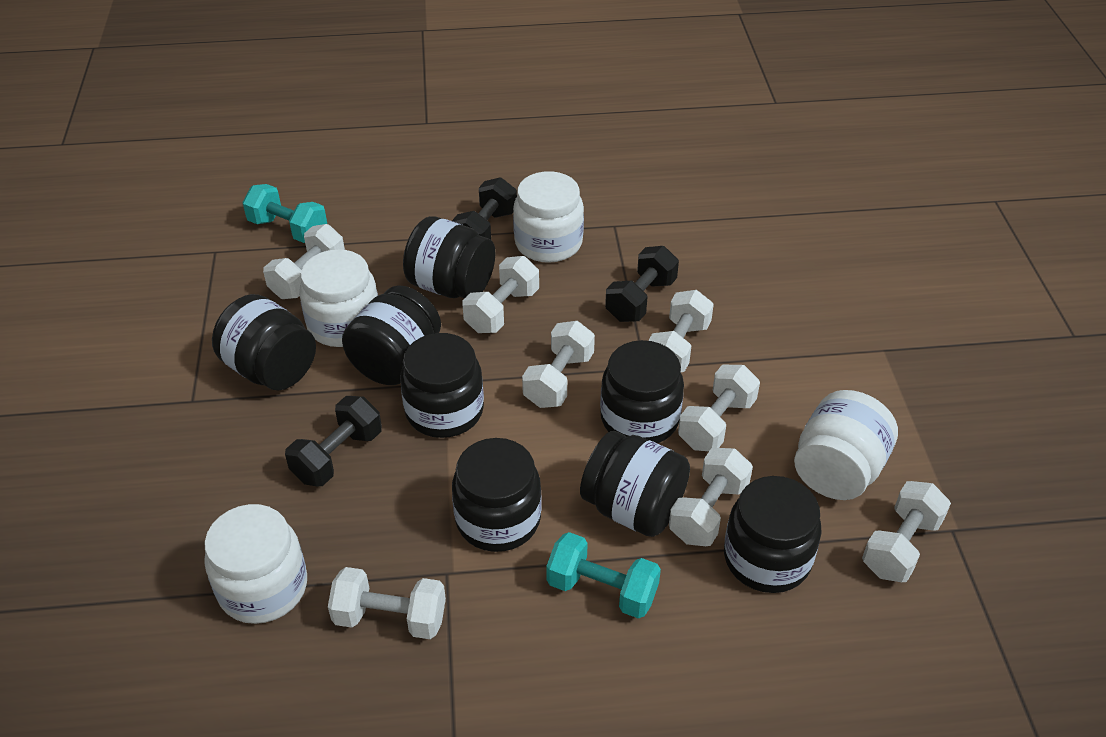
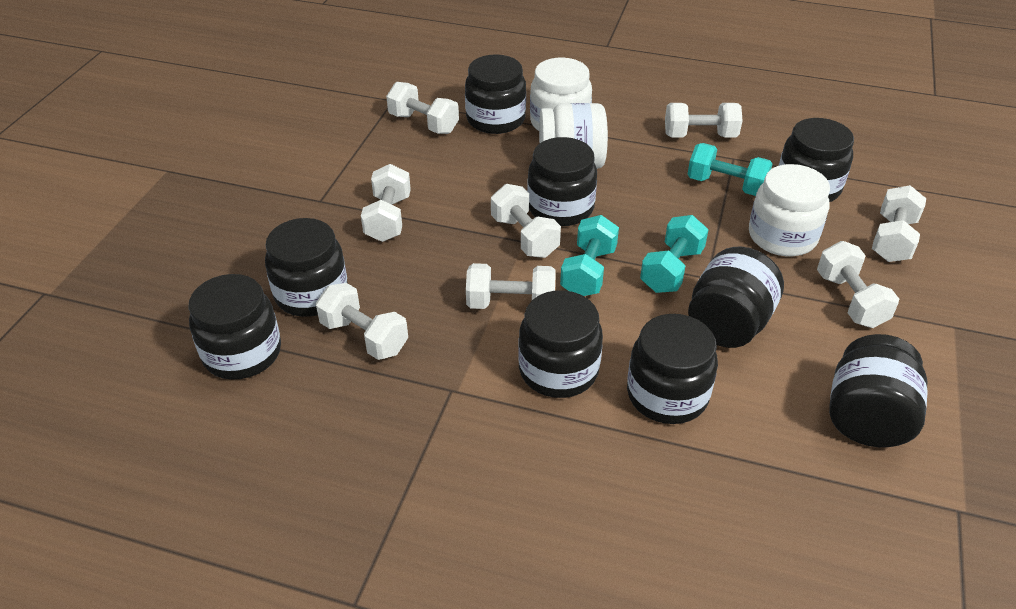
black dumbbell: [285,396,382,486] [452,177,517,239] [605,246,679,322] = 3 -> none = 0
black jar: [212,294,316,391] [342,285,441,385] [400,333,484,438] [403,216,495,298] [452,438,542,552] [580,431,690,537] [600,340,684,443] [724,476,822,593] = 8 -> [188,274,281,380] [265,218,348,317] [465,54,526,134] [518,290,603,398] [527,137,597,226] [627,314,718,424] [688,247,784,348] [779,118,854,202] [829,334,928,447] = 9
turquoise dumbbell: [242,184,327,243] [546,532,661,619] = 2 -> [560,215,619,296] [640,215,708,293] [687,143,772,196] = 3
white jar: [204,504,307,624] [299,249,378,347] [513,171,584,263] [794,390,898,500] = 4 -> [530,58,592,131] [539,103,608,169] [749,164,830,256] = 3

